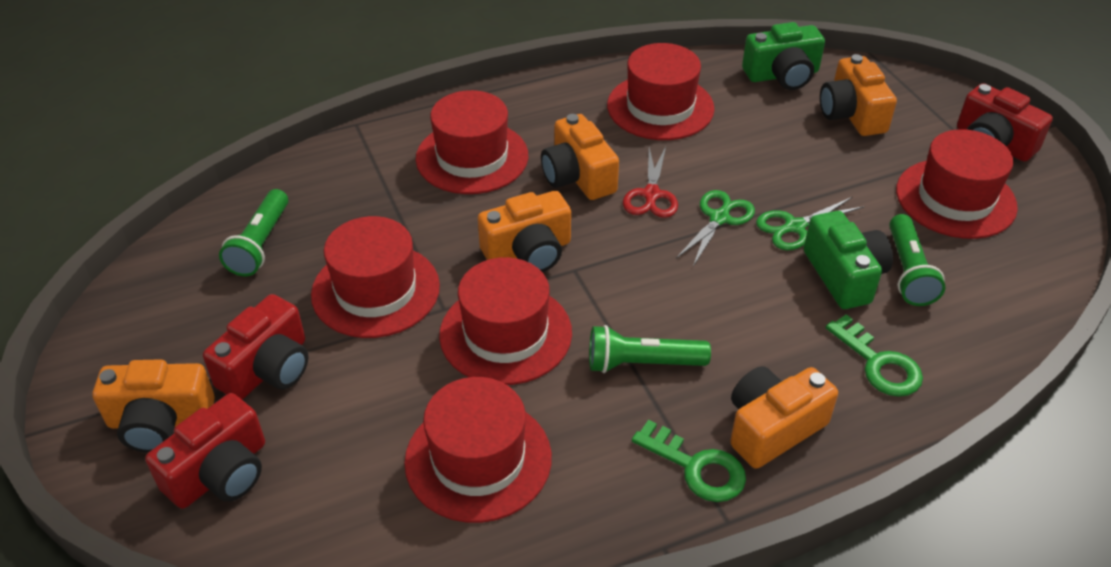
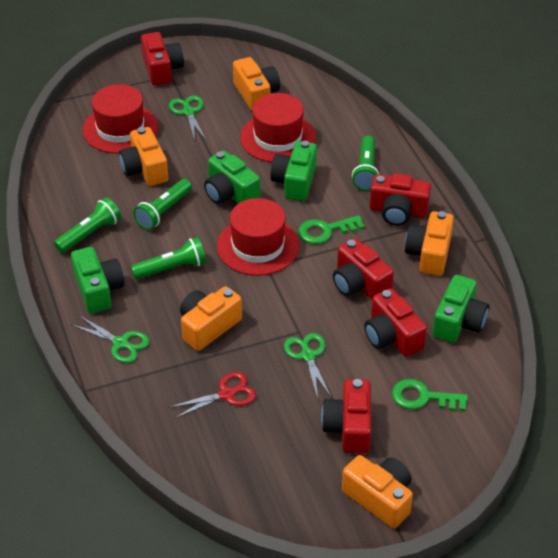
green camera: [742,22,825,90] [804,211,893,309] = 2 -> [71,247,125,313] [204,150,260,204] [271,141,317,201] [432,275,489,343] = 4
green flashlight: [219,189,288,277] [589,325,711,373] [889,214,946,306] = 3 -> [54,197,121,253] [131,237,206,279] [133,179,192,230] [352,136,379,190] = 4
green scissors: [676,190,755,266] [756,197,864,250] = 2 -> [72,315,149,363] [169,95,206,141] [284,333,331,399] = 3
red camera: [145,393,265,509] [203,294,308,399] [957,83,1053,162] = 3 -> [141,32,184,85] [321,379,371,454] [333,238,394,300] [364,288,427,357] [370,173,431,226] = 5
red hat: [311,216,440,338] [404,377,552,523] [416,90,528,194] [439,257,572,385] [607,43,715,140] [896,129,1018,239] = 6 -> [83,84,158,154] [217,198,299,276] [240,93,316,162] = 3

